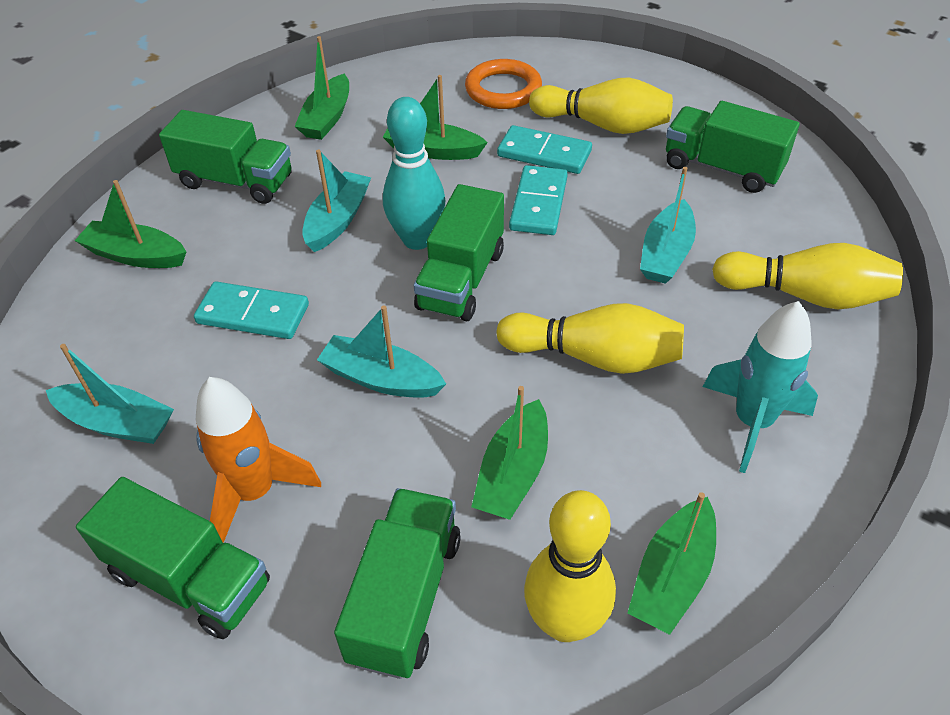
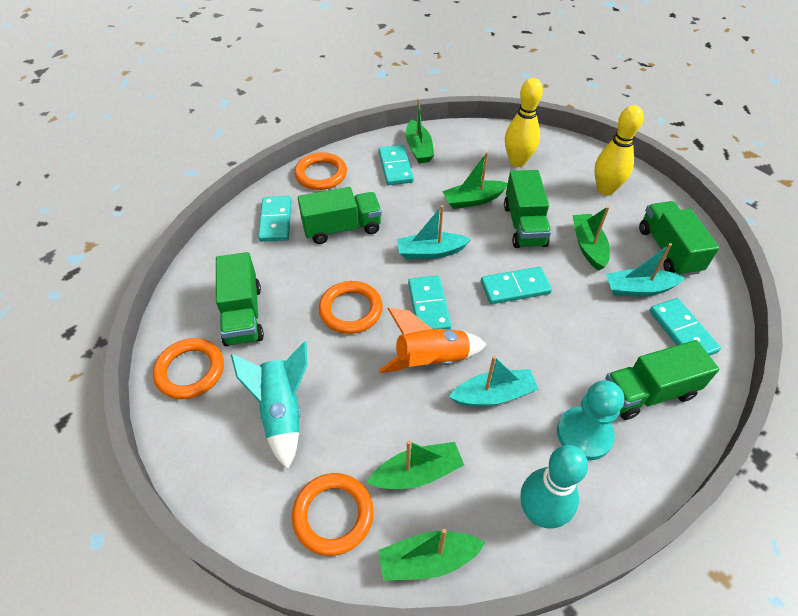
orange ring: [465,59,542,109] = 1 -> [153,338,224,399] [292,473,374,556] [294,152,347,190] [319,281,383,334] = 4
turquoise boat: [46,344,174,444] [302,150,371,252] [317,305,446,398] [640,167,696,284] = 4 -> [397,205,471,259] [449,356,538,407] [606,243,685,296] = 3
turquoise domino: [194,282,309,339] [497,125,592,174] [509,165,568,235] = 3 -> [258,196,291,242] [379,145,414,185] [408,276,451,330] [481,267,552,304] [649,298,721,356] = 5
turquoise pawn: none = 0 -> [557,380,624,460] = 1
yellow bowling pin: [496,303,684,374] [524,490,616,642] [529,78,673,134] [712,243,903,309] = 4 -> [505,78,543,167] [594,105,644,196] = 2

